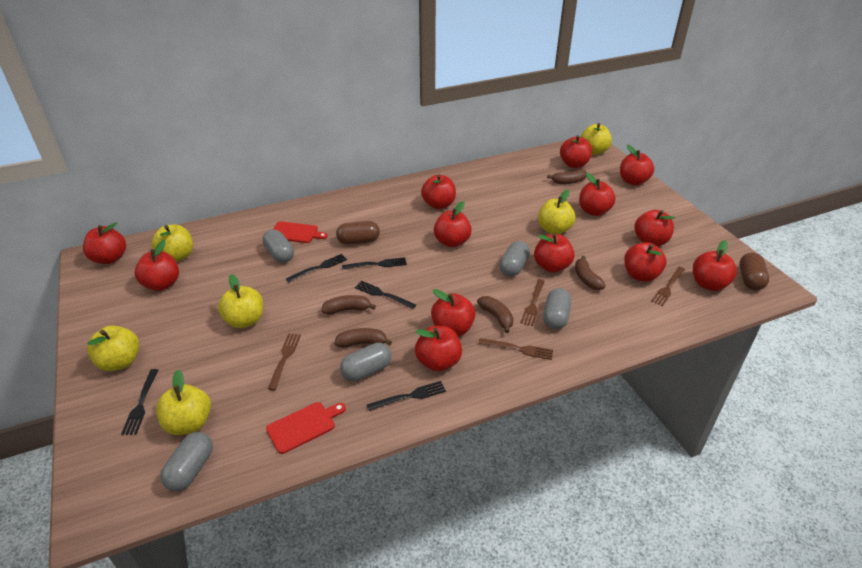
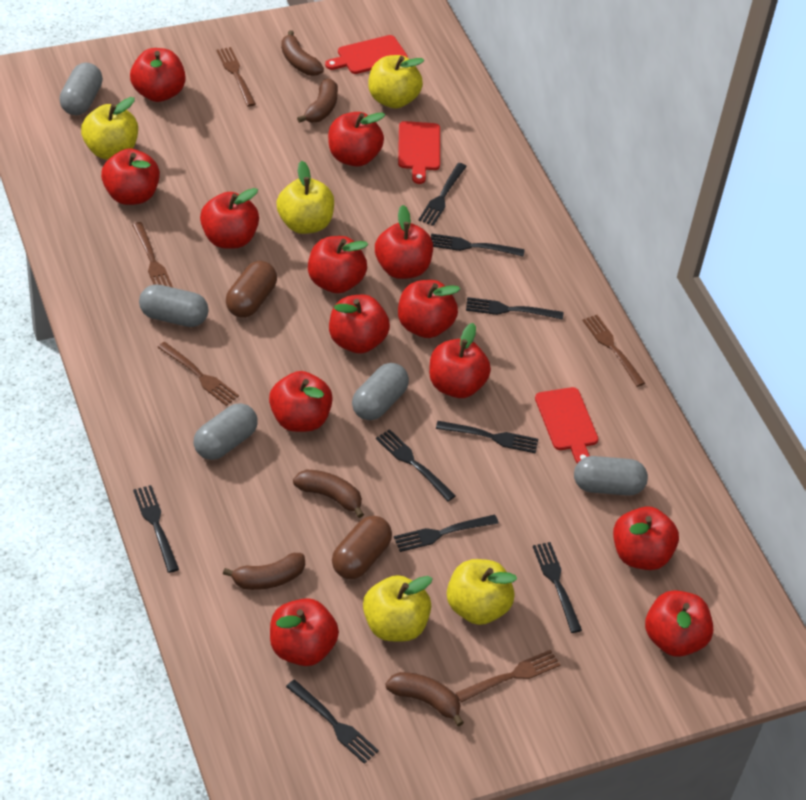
black fork: [121,369,158,435] [286,254,347,282] [342,257,407,270] [355,281,416,309] [367,381,446,411] = 5 -> [133,485,179,573] [286,680,379,764] [376,429,456,501] [394,515,499,552] [419,163,467,226] [431,233,525,257] [436,421,538,454] [466,297,563,320] [533,542,582,633] = 9
brown fork: [268,333,301,390] [478,338,553,360] [521,279,545,326] [651,267,685,306] = 4 -> [132,222,173,288] [157,342,239,406] [216,47,256,107] [456,650,560,702] [582,315,645,387] = 5
red cutting board: [266,402,346,454] [273,221,328,243] = 2 -> [325,35,408,74] [398,121,440,184] [535,387,598,463] = 3
yellow apple: [87,325,139,371] [151,224,193,262] [156,370,211,435] [218,274,263,328] [538,190,575,234] [581,123,612,155] = 6 -> [81,97,138,159] [277,161,334,234] [363,575,433,642] [368,55,424,108] [447,559,517,625] = 5

